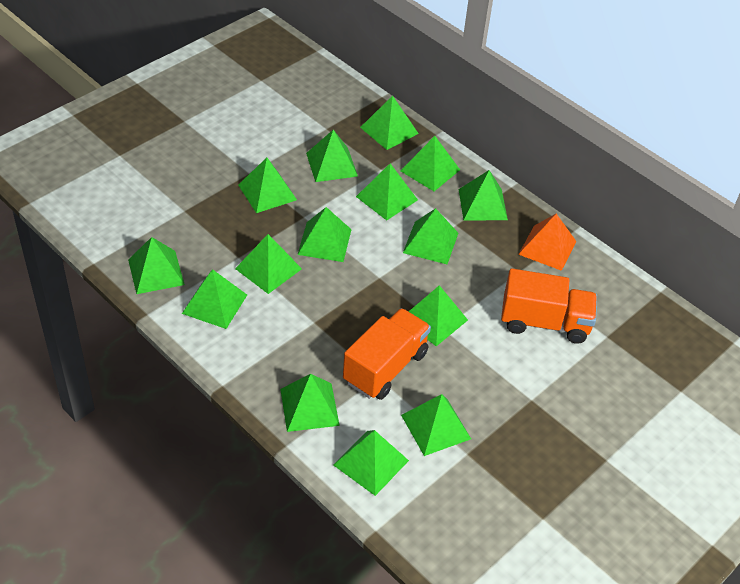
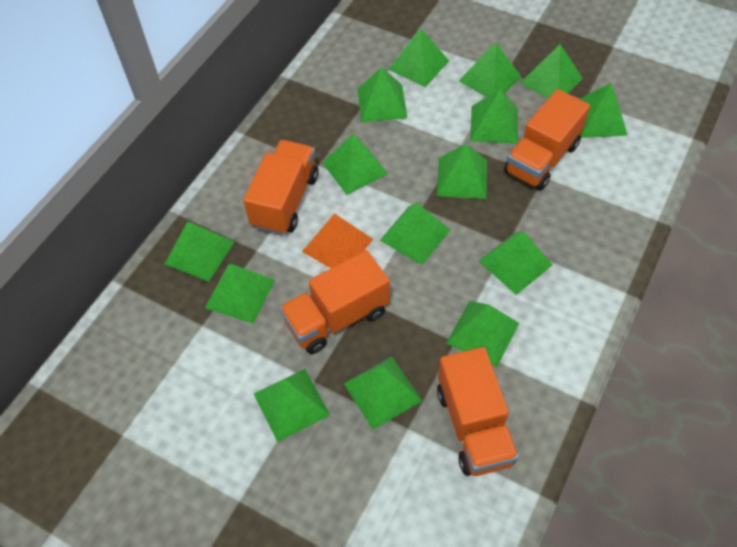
orange truck: [343,308,431,400] [501,268,597,344] = 2 -> [243,140,318,235] [280,250,390,354] [437,347,519,476] [504,89,590,190] = 4

